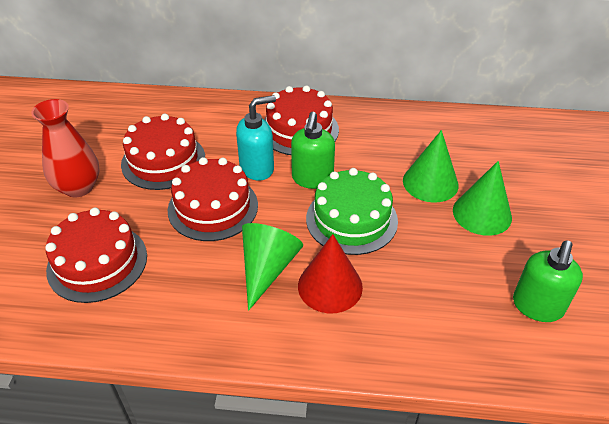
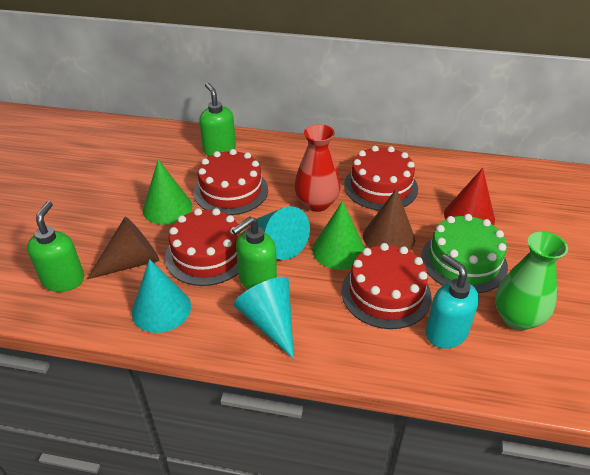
brown cone: none = 0 -> [87,217,159,279] [363,188,415,251] = 2
green cone: [242,223,303,311] [403,130,459,203] [453,161,512,236] = 3 -> [143,160,192,225] [312,201,365,270] = 2
green soap dispenser: [291,112,335,189] [513,241,583,322] = 2 -> [27,201,84,292] [199,83,236,156] [232,216,277,289] = 3
green vase: none = 0 -> [495,231,568,330] = 1
turquoise cone: none = 0 -> [132,259,191,333] [234,277,294,359] [257,206,310,260] = 3

